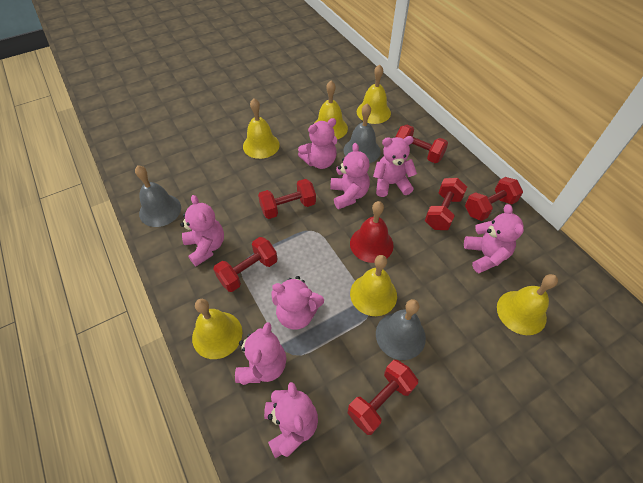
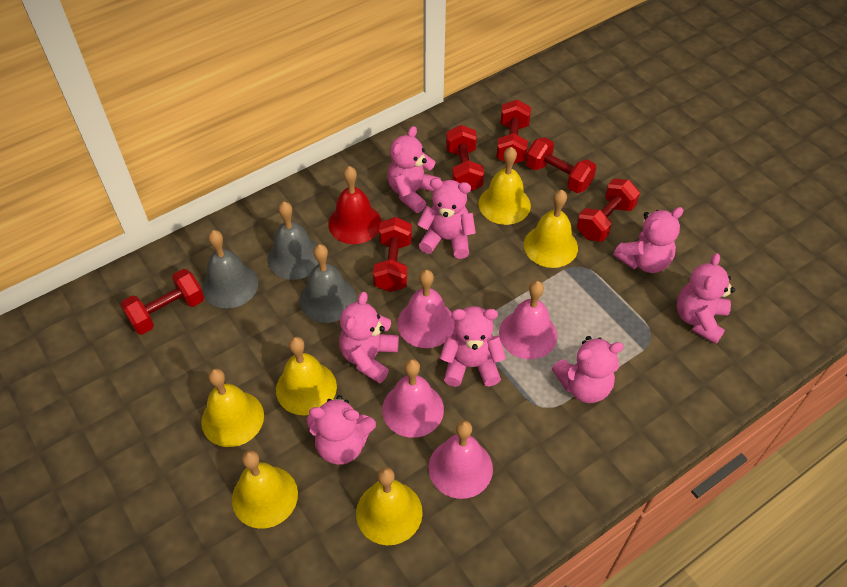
pink bell: none = 0 -> [382,359,444,438] [397,270,455,348] [428,420,493,499] [499,281,557,359] = 4

